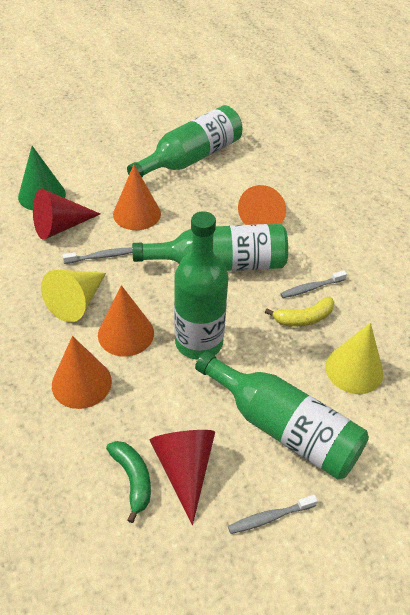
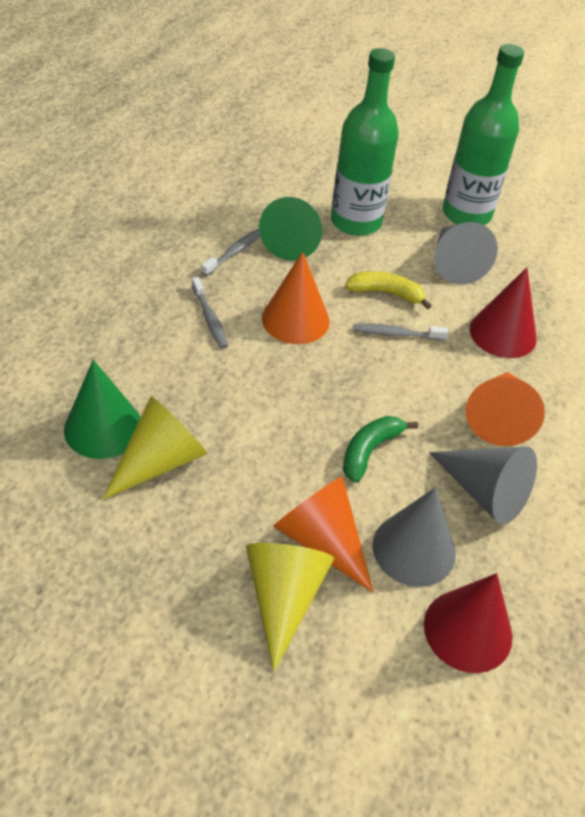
green bottle: [127,105,242,177] [132,224,288,271] [174,211,229,360] [195,351,369,480] = 4 -> [331,48,399,236] [443,44,524,225] = 2
green cone: [18,146,66,210] = 1 -> [64,360,140,459] [259,197,322,261] = 2
grey cone: none = 0 -> [373,488,456,587] [429,447,537,524] [434,222,498,285] = 3
orange cone: [52,336,112,409] [98,285,154,356] [113,165,161,230] [238,185,286,225] = 4 -> [262,252,330,344] [273,476,374,593] [466,372,545,446] = 3

